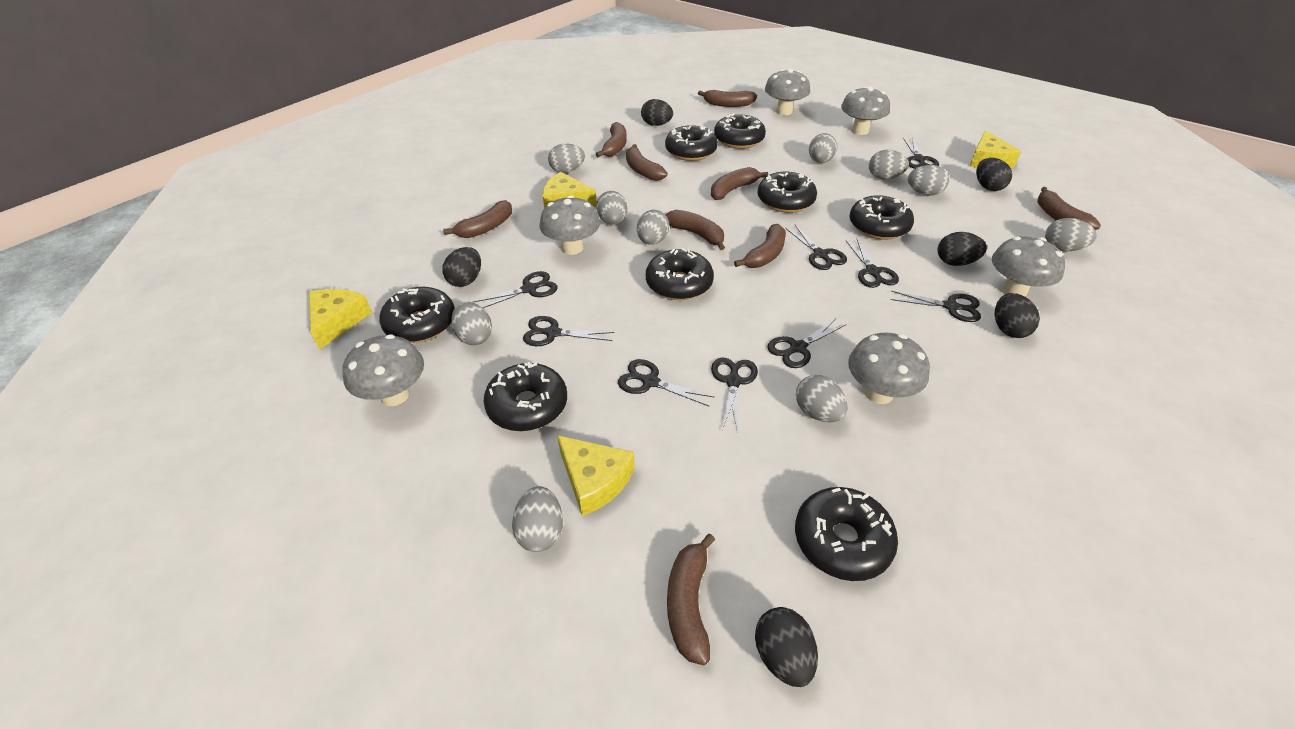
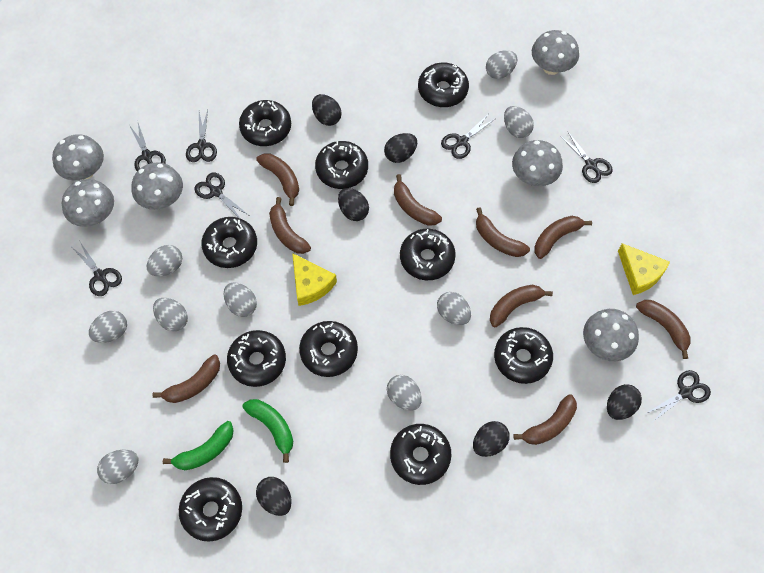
black donut: [379,287,455,343] [483,362,567,432] [646,248,714,300] [665,125,718,161] [714,113,766,149] [758,172,817,213] [795,487,898,581] [850,195,914,240] = 8 -> [179,477,242,542] [201,217,257,268] [227,330,286,387] [239,100,291,146] [299,321,358,377] [315,141,368,189] [390,424,451,485] [400,229,456,280] [418,62,469,107] [494,327,553,384] = 10
black scissors: [473,271,558,308] [523,316,614,346] [618,359,715,406] [711,357,758,433] [767,319,845,368] [785,225,847,270] [846,238,899,288] [891,291,981,322] [903,137,939,169] = 9 -> [73,242,122,296] [129,120,166,171] [186,110,217,162] [194,173,250,218] [441,115,495,159] [560,131,613,183] [645,370,711,422] = 7
green banana: none = 0 -> [163,421,234,470] [242,399,293,463] = 2
grey egg: [451,302,492,345] [512,486,563,552] [548,144,585,173] [596,191,627,225] [637,210,669,245] [796,375,848,423] [809,133,837,163] [869,150,909,179] [908,165,949,196] [1045,218,1097,251] = 10 -> [89,311,127,343] [97,450,138,484] [147,245,182,276] [153,298,188,331] [224,282,257,317] [387,375,422,410] [437,292,471,325] [486,50,517,79] [504,106,534,138] = 9
yellow cheese: [309,289,372,350] [543,172,597,208] [557,435,635,516] [970,130,1021,168] = 4 -> [292,253,337,306] [618,243,670,295] = 2

